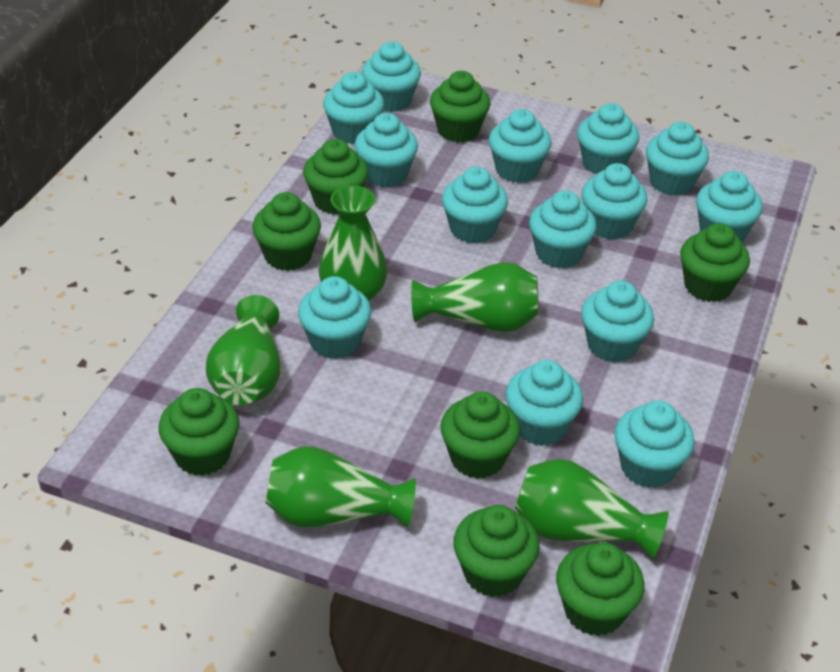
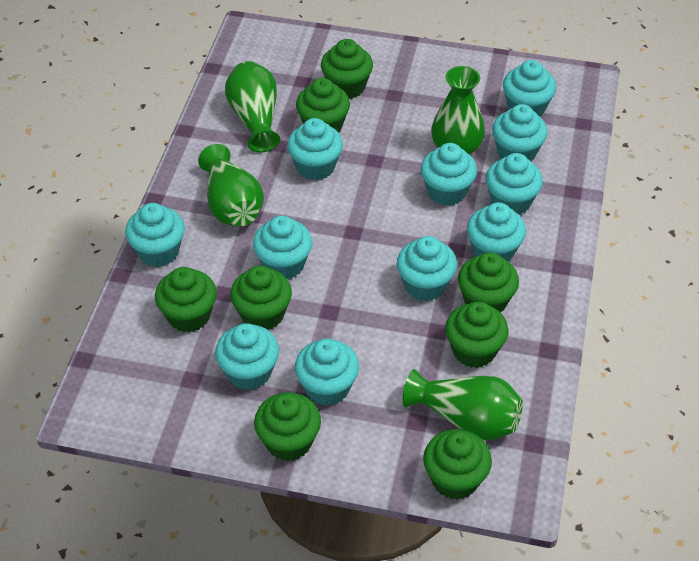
green vase: [206,295,280,405] [266,446,416,528] [319,186,388,301] [411,262,539,332] [515,459,669,559] = 5 -> [198,144,264,226] [225,61,280,153] [403,369,523,440] [431,66,485,155] = 4
turquoise cupcake: [298,276,372,359] [323,72,384,144] [355,113,418,187] [362,42,421,112] [442,167,508,243] [489,109,551,183] [505,360,583,446] [529,190,597,268] [577,103,640,174] [581,281,654,363] [582,163,647,240] [614,401,695,488] [646,122,709,196] [696,171,763,242] = 14 -> [125,203,185,267] [215,323,279,390] [253,215,312,279] [287,118,343,180] [295,339,359,406] [397,236,457,301] [421,143,477,206] [467,202,526,262] [486,153,543,215] [492,104,547,162] [503,60,556,117] = 11

